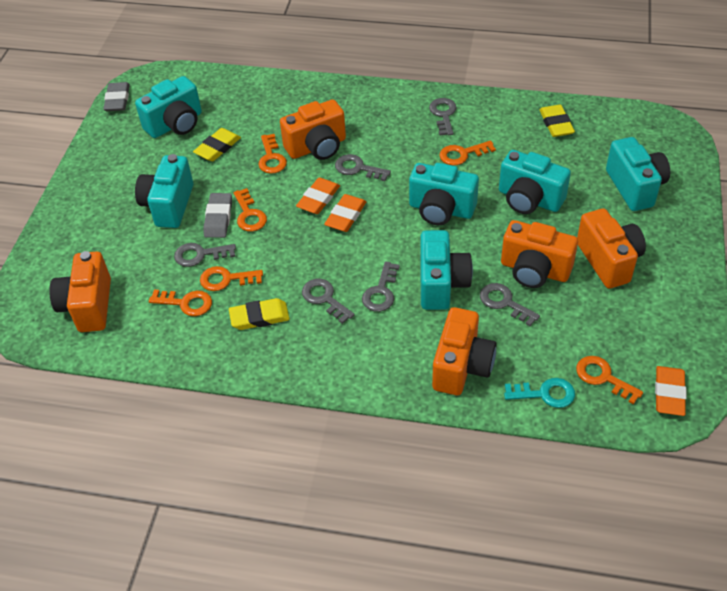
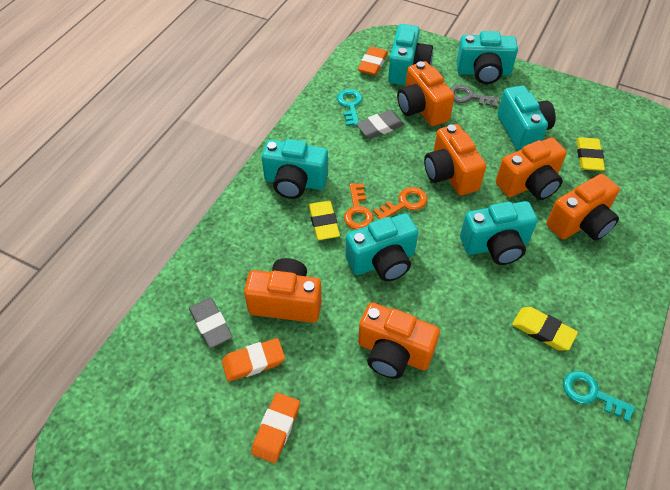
grey key: [174,243,236,267] [302,279,354,324] [335,154,391,181] [362,261,400,312] [429,98,457,135] [480,283,540,326] = 6 -> [450,85,500,108] = 1
orange camera: [49,251,111,332] [280,99,346,160] [432,307,497,395] [501,220,578,288] [577,208,646,289] = 5 -> [244,258,322,323] [358,302,440,379] [397,61,455,126] [424,124,486,196] [496,138,567,200] [546,174,620,241] = 6
orange key: [149,289,212,316] [200,266,263,291] [233,188,267,232] [258,134,287,174] [439,140,496,165] [576,356,643,404] = 6 -> [344,183,374,230] [373,187,428,219] = 2
turquoise key: [504,378,575,408] = 1 -> [337,89,362,126] [563,371,635,422] = 2

